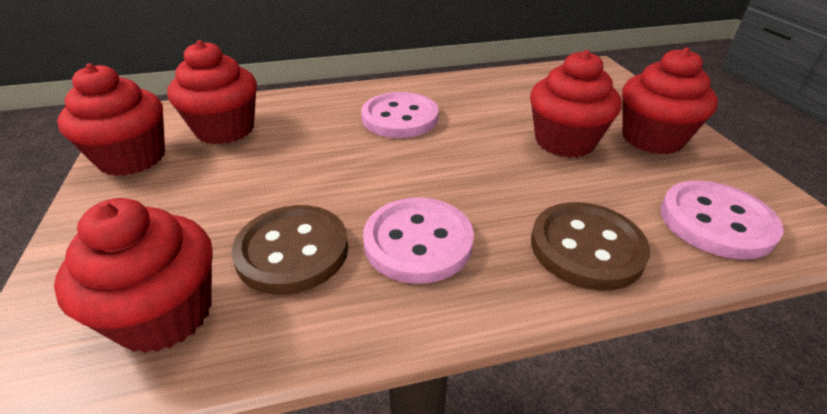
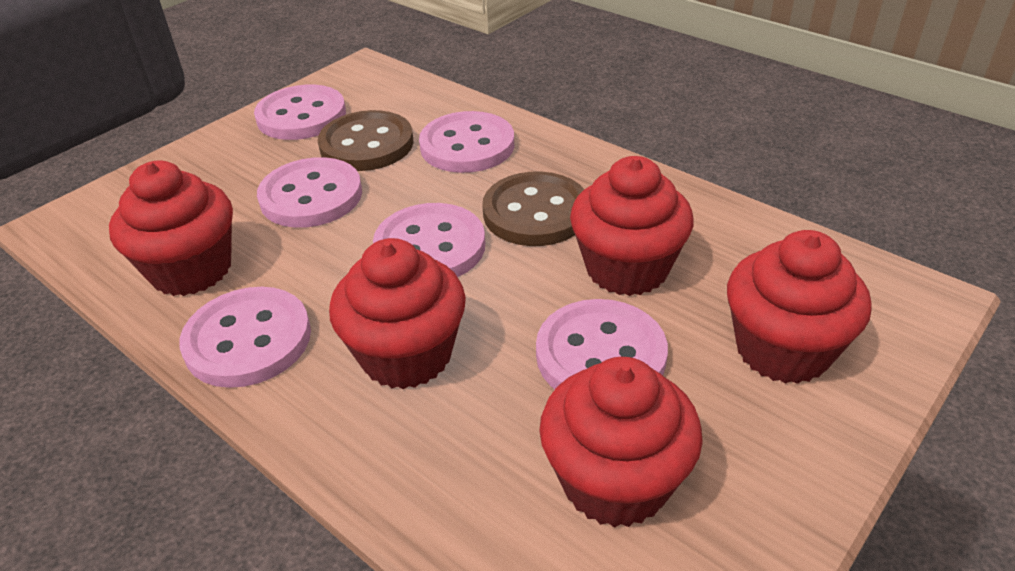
pink button: [361,92,439,138] [363,198,474,284] [661,181,783,260] = 3 -> [179,287,311,388] [254,85,346,140] [257,157,362,228] [373,203,485,277] [419,111,514,173] [536,299,668,389] = 6

